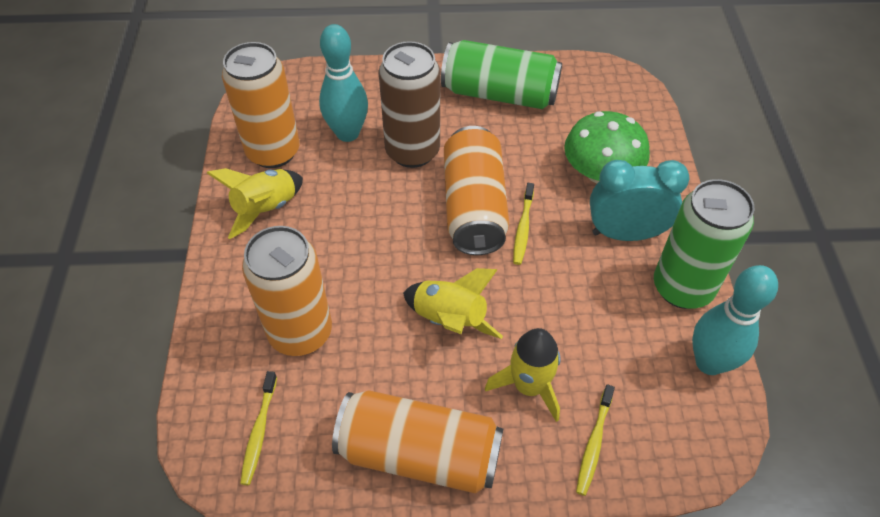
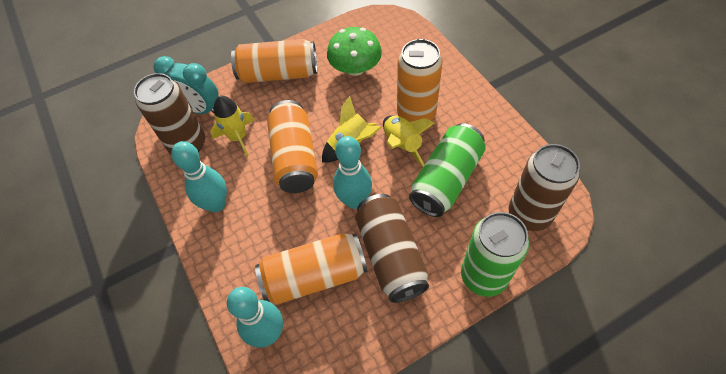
brown can: [378,41,440,168] = 1 -> [134,73,205,154] [355,194,429,303] [509,144,580,231] = 3
turquoise bowling pin: [319,24,368,142] [692,265,778,375] = 2 -> [171,141,227,212] [227,287,283,348] [333,136,372,209] = 3
yellow toothbrush: [240,371,277,485] [513,183,534,265] [576,384,615,496] = 3 -> none = 0

